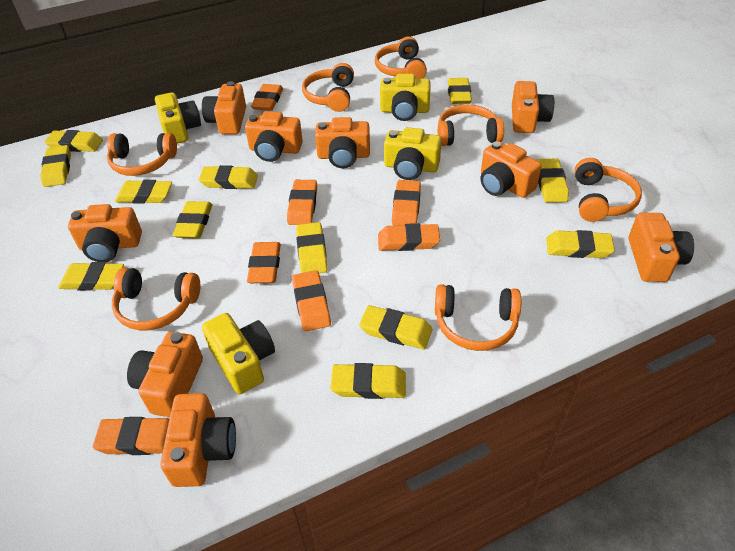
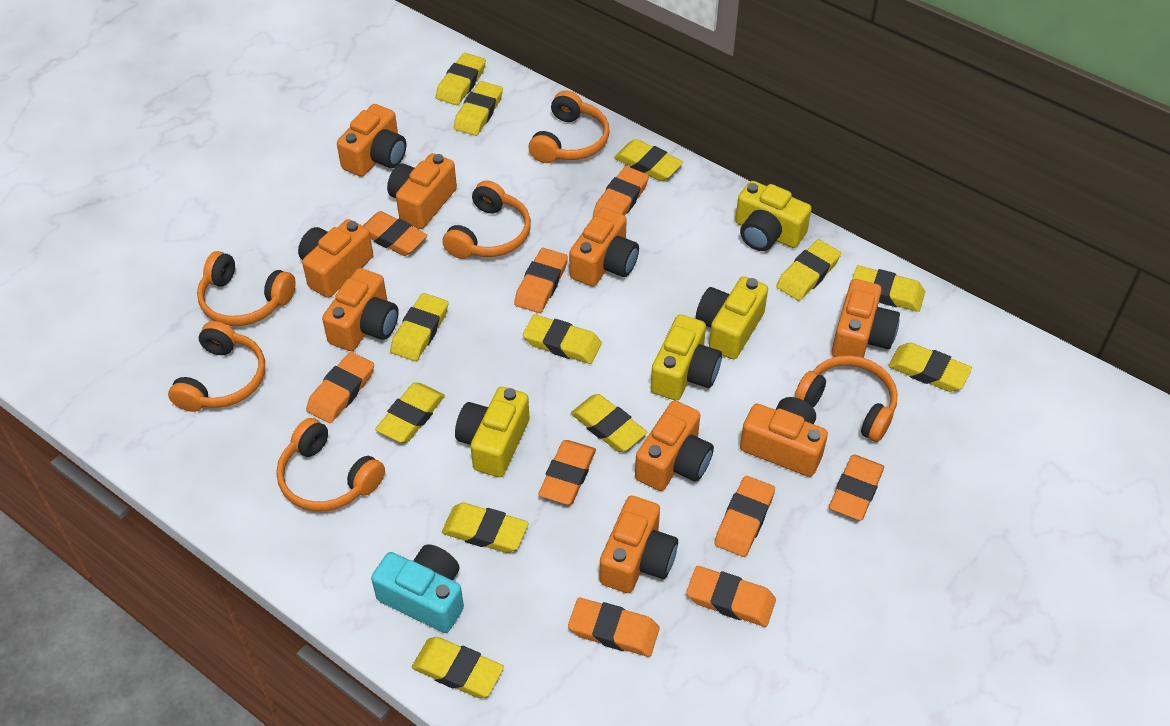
orange eraser: [93,417,169,455] [247,242,281,283] [251,84,283,111] [287,180,317,225] [292,270,331,331] [378,223,440,251] [392,180,421,226] = 7 -> [306,352,374,423] [363,211,428,256] [514,248,568,313] [538,440,596,505] [568,598,660,657] [593,166,649,216] [686,566,776,627] [714,476,775,557] [829,455,884,521] = 9
orange headphones: [107,133,177,176] [112,267,200,331] [302,63,354,112] [375,36,427,78] [435,284,521,351] [438,105,504,146] [575,158,642,222] = 7 -> [168,321,265,412] [197,251,296,326] [276,418,385,511] [442,180,531,259] [529,90,610,163] [795,355,898,442] = 6
turquoise camera: none = 0 -> [371,544,464,633] = 1

